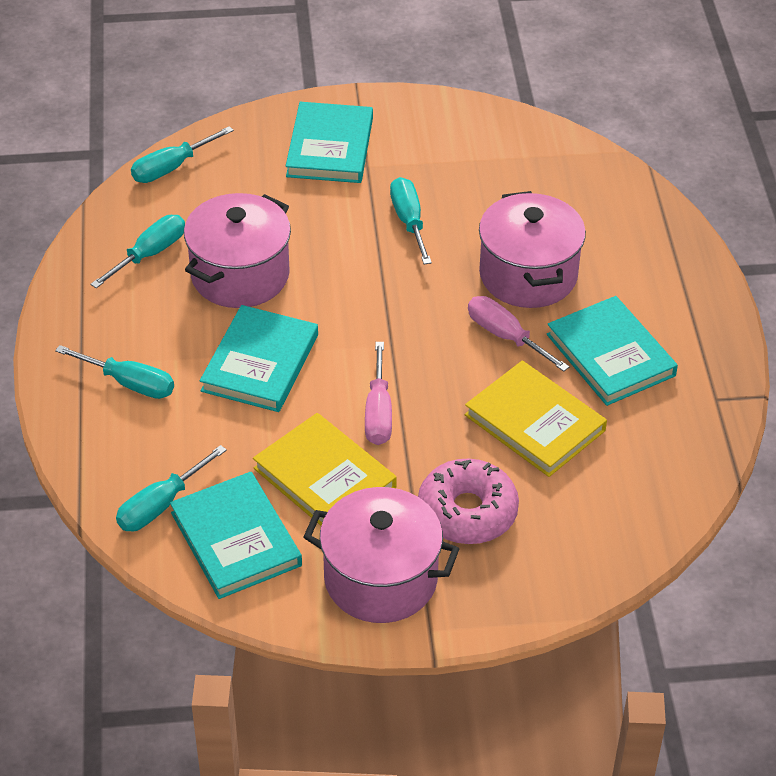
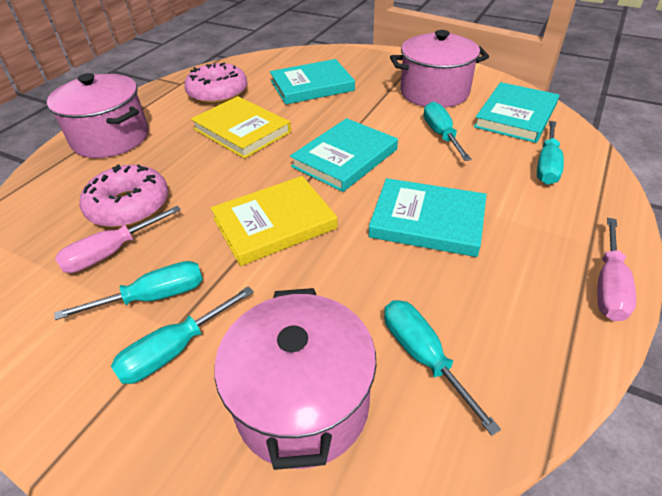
pink donut: [418,458,519,544] = 1 -> [79,164,168,228] [184,62,248,104] = 2

